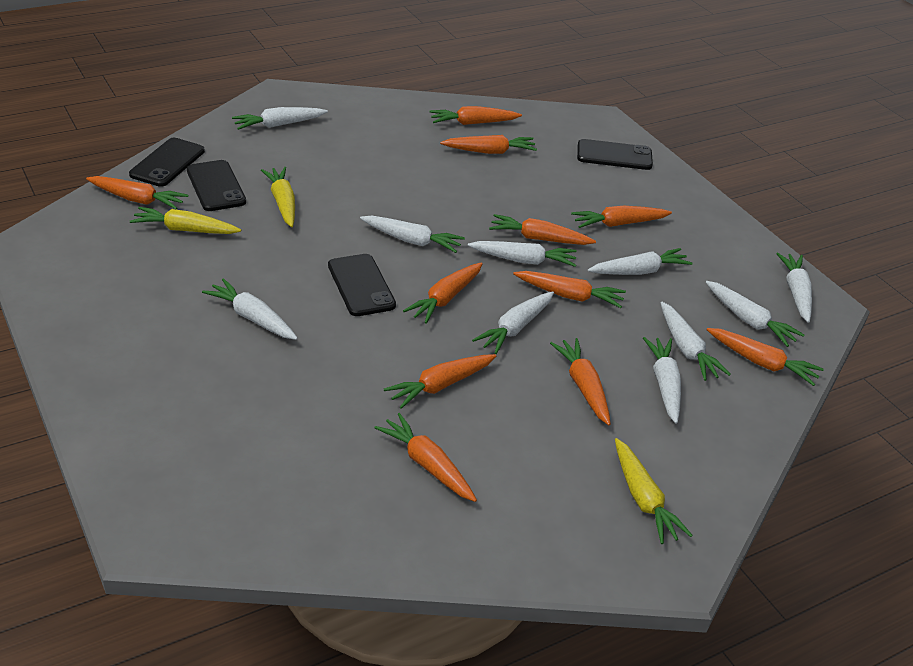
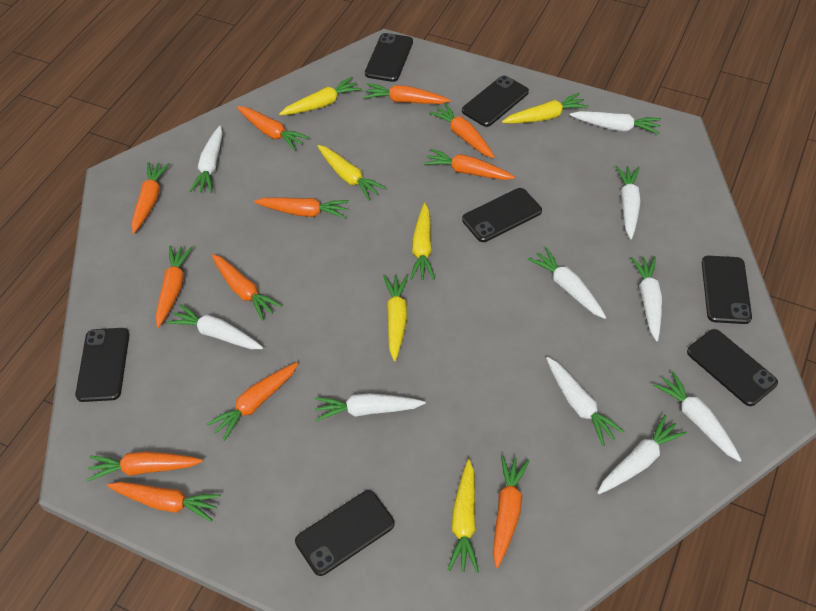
black phone: [129,138,205,187] [187,160,246,211] [328,254,396,316] [577,139,653,170] = 4 -> [75,328,129,402] [295,490,395,576] [365,33,413,82] [462,75,529,127] [462,188,542,242] [687,329,778,406] [702,256,752,324] = 7
orange carrot: [86,176,188,210] [374,413,477,502] [384,354,496,409] [403,262,483,324] [429,106,522,125] [440,135,537,154] [489,214,596,245] [513,271,626,308] [550,338,611,425] [571,206,672,228] [706,328,824,386] = 11 -> [87,451,203,482] [107,482,221,522] [131,162,170,234] [155,246,193,328] [206,362,298,441] [212,254,282,321] [237,106,309,151] [254,197,349,219] [363,83,451,104] [423,148,515,180] [429,102,495,158] [493,455,530,568] = 12
yellow carrot: [130,207,241,234] [261,167,295,227] [615,438,693,544] = 3 -> [279,77,362,115] [317,145,386,201] [383,275,409,361] [410,203,435,280] [448,459,479,573] [502,93,588,124] = 6

